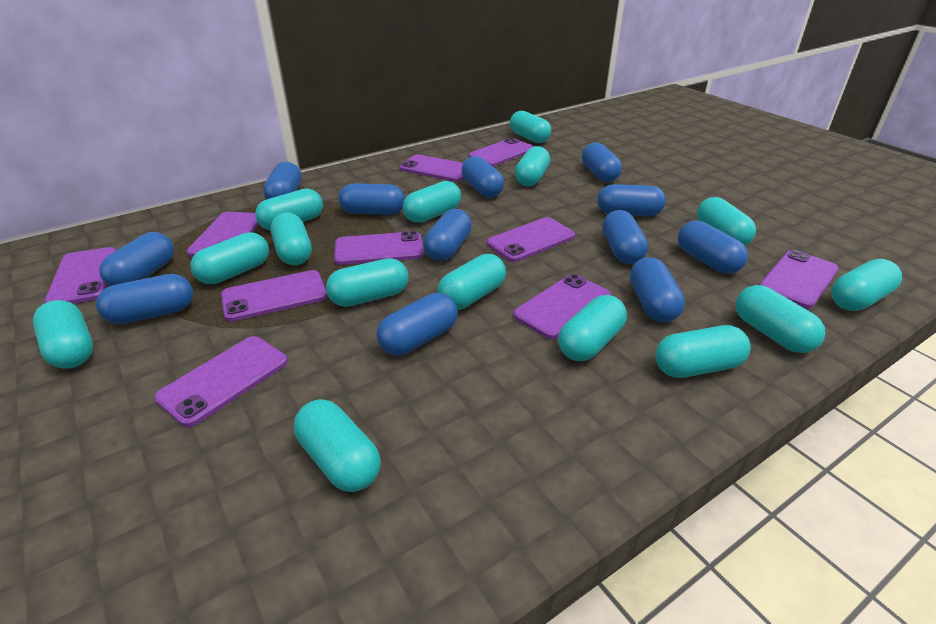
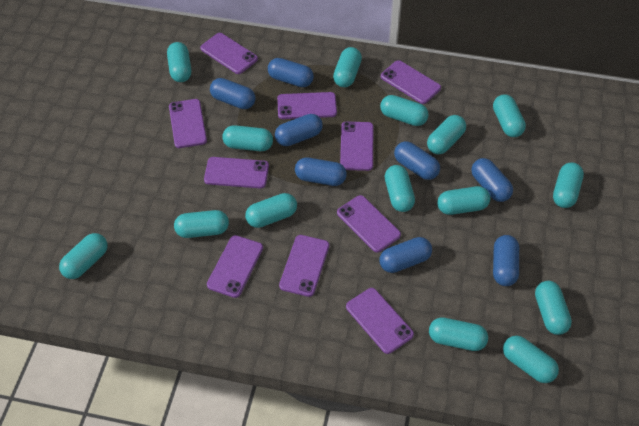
blue capsule: [96,274,193,324] [99,232,174,286] [263,162,302,199] [338,183,405,215] [376,293,458,355] [423,209,472,261] [461,156,504,198] [582,142,622,182] [597,184,666,216] [602,210,648,264] [630,257,685,322] [678,220,748,274] = 12 -> [210,78,255,109] [268,58,314,87] [275,114,323,146] [295,157,347,186] [380,237,432,273] [394,141,440,180] [471,158,513,202] [493,235,519,286] = 8

